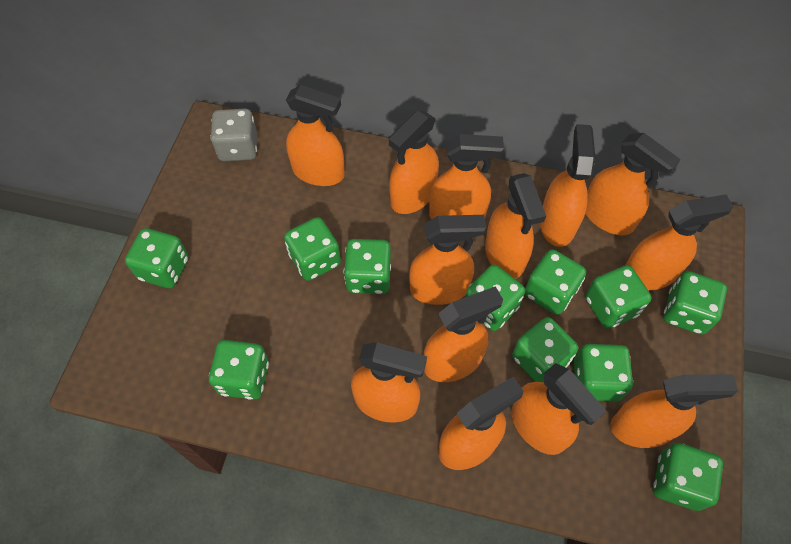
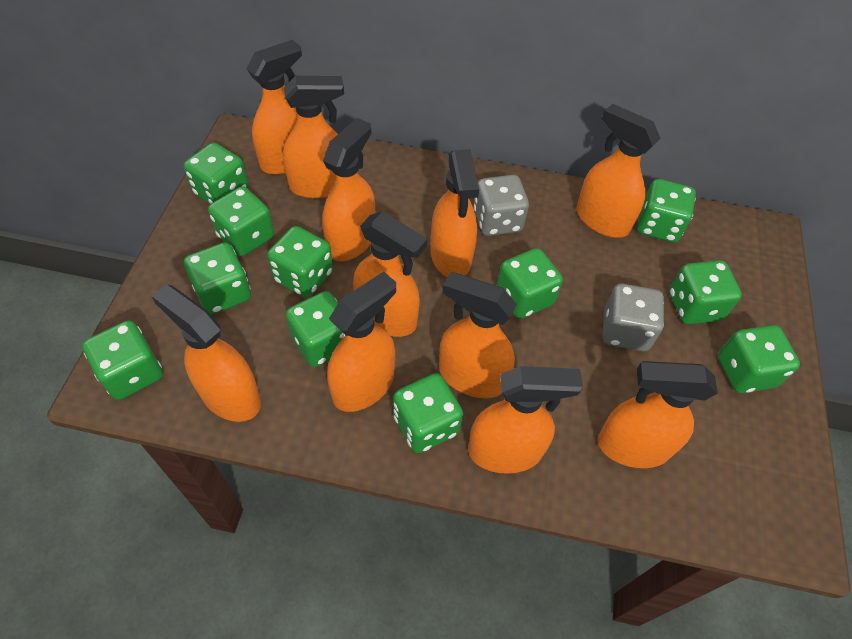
grey dice: [210,109,257,161] = 1 -> [474,175,529,236] [603,284,664,351] = 2
orange spray bottle: [286,85,345,186] [351,342,427,422] [389,110,439,214] [409,215,486,305] [424,286,503,382] [429,134,504,220] [439,377,523,470] [485,173,546,279] [511,363,607,455] [540,124,595,247] [585,133,681,235] [611,374,738,448] [626,194,733,290] = 13 -> [152,284,261,422] [246,40,302,175] [283,76,344,199] [323,118,375,261] [327,271,396,412] [353,211,427,337] [431,149,479,277] [439,272,517,399] [468,366,583,474] [576,104,661,238] [597,361,718,468] = 11

